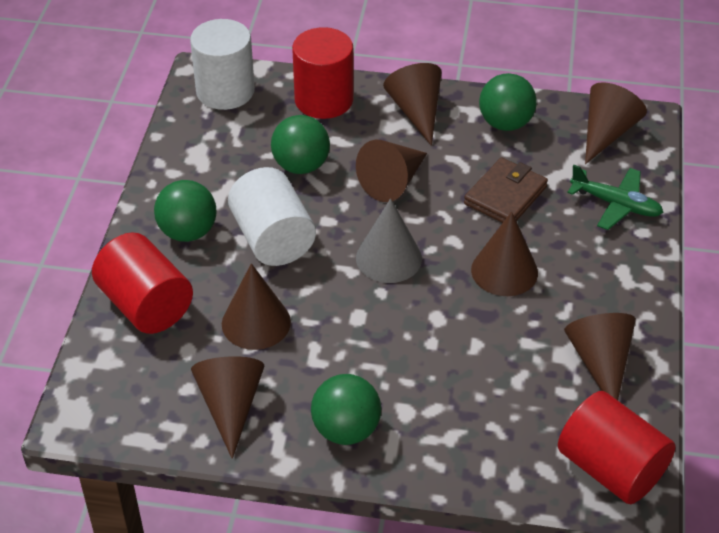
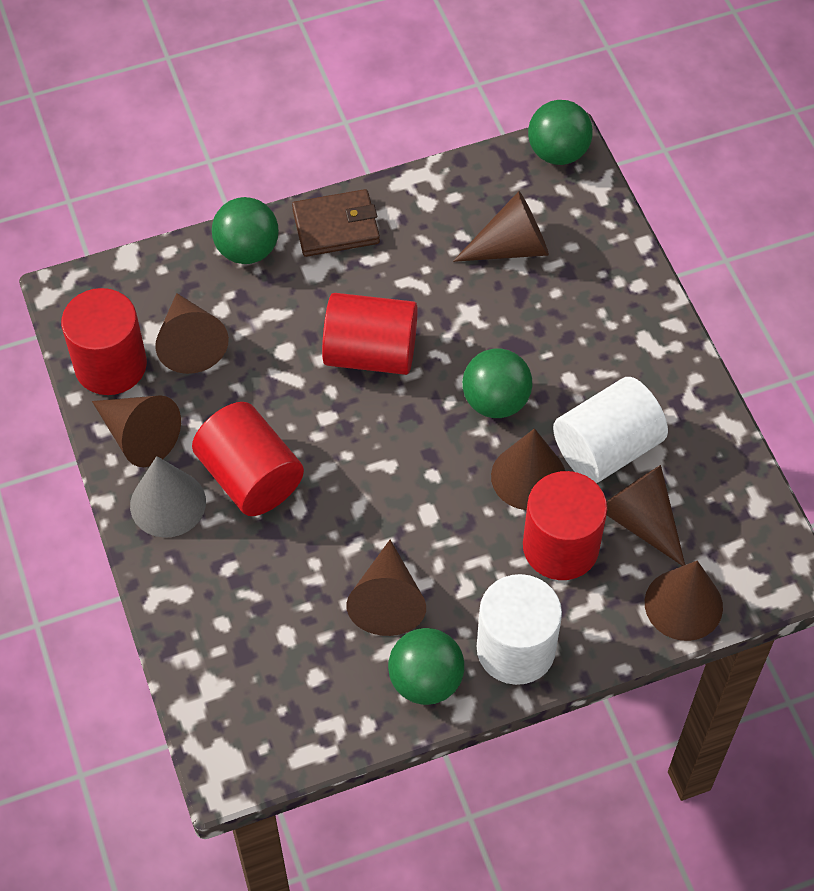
green plane: [567,165,664,230] = 1 -> none = 0
red cylinder: [92,232,193,334] [292,27,353,119] [558,391,676,504] = 3 -> [61,288,147,395] [192,402,304,516] [322,293,418,375] [523,471,607,580] = 4

